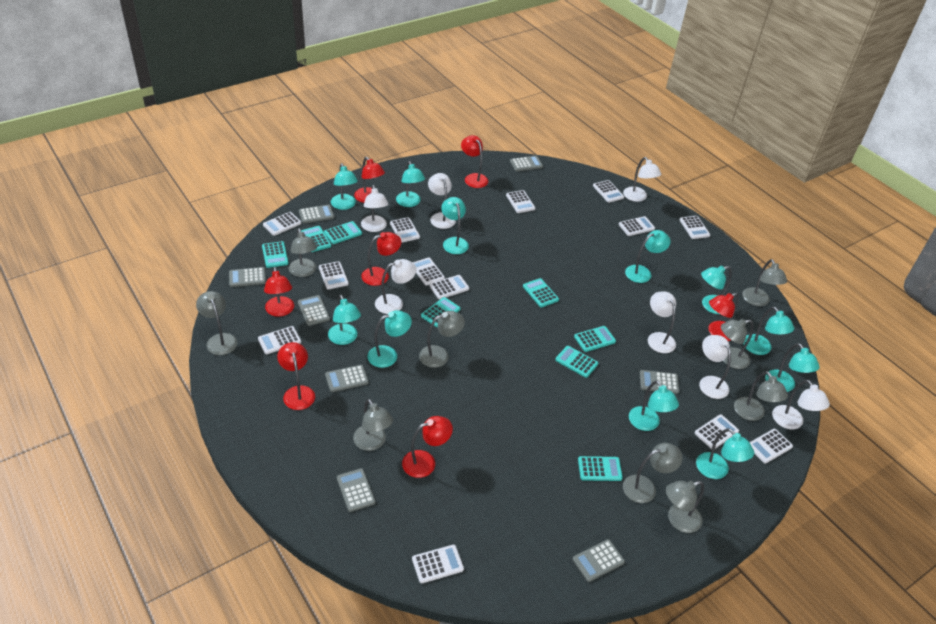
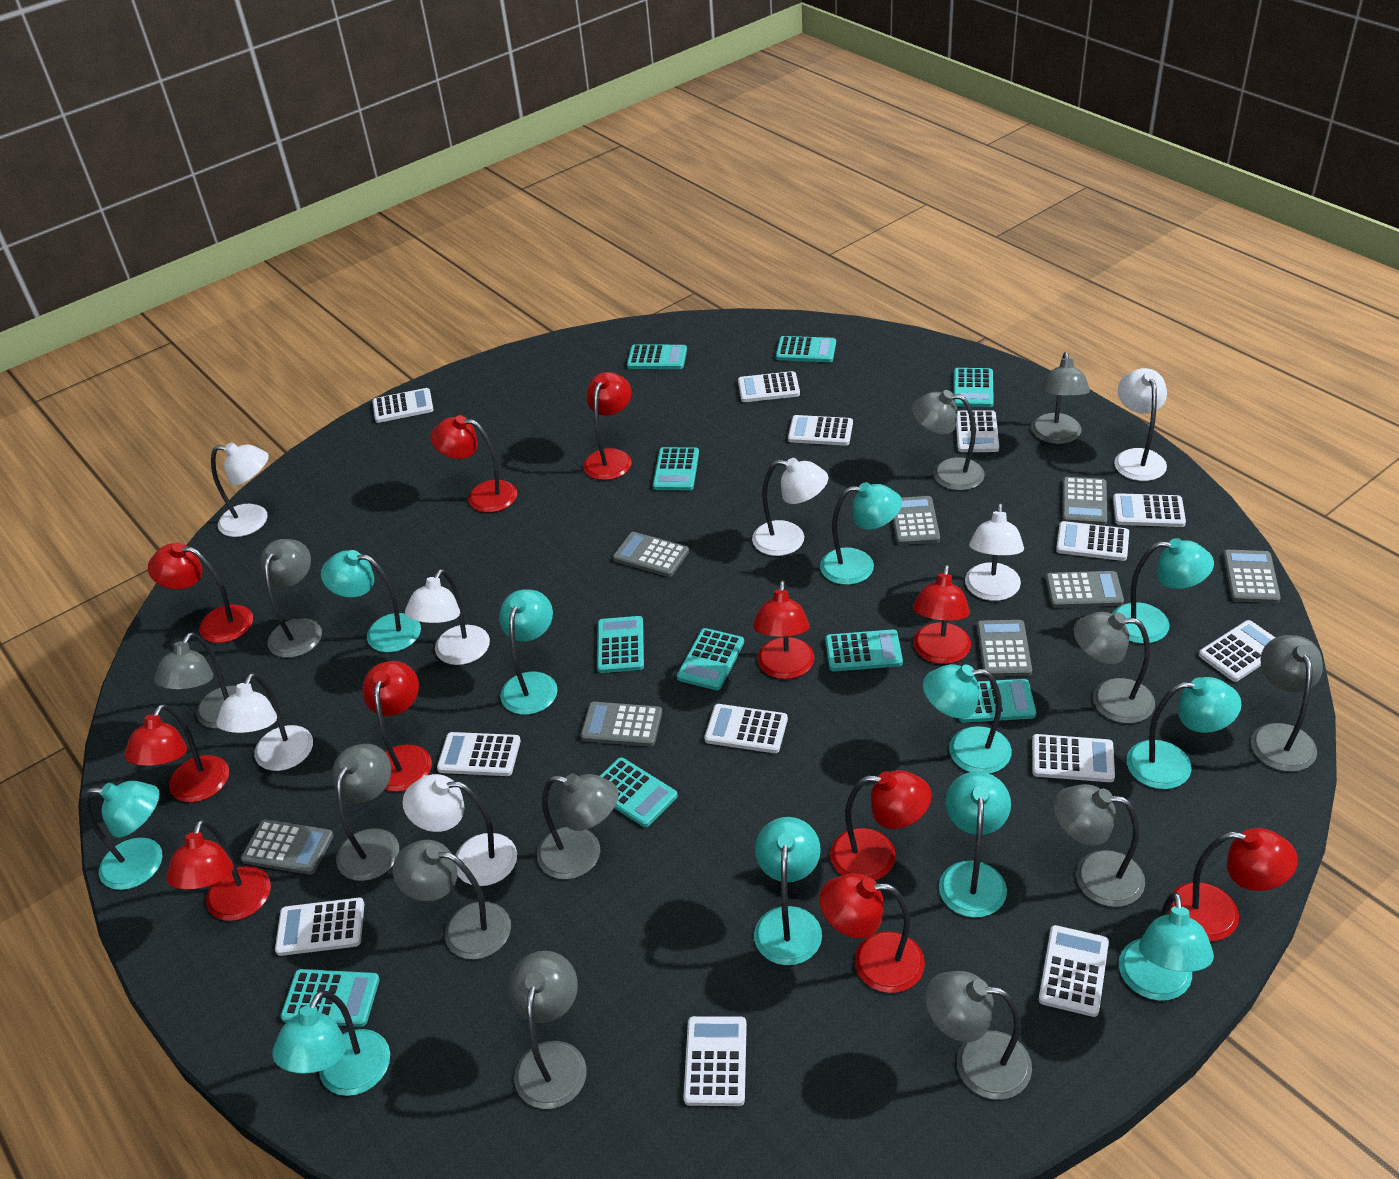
grey lamp: [196,291,237,355] [289,228,317,277] [353,399,393,451] [419,311,465,368] [623,443,683,503] [666,481,704,533] [721,319,754,369] [734,371,788,421] [743,259,787,306] = 9 -> [154,632,236,729] [260,539,322,658] [333,744,399,881] [393,840,511,960] [509,951,587,1109] [537,773,619,879] [912,390,985,491] [925,971,1032,1100] [1031,352,1090,444] [1054,784,1145,907] [1074,612,1155,724] [1251,635,1323,772] = 12
red lamp: [264,267,294,317] [277,342,315,410] [354,157,385,203] [361,232,401,286] [402,416,453,478] [461,135,488,188] [708,293,739,341] = 7 -> [124,704,229,802] [148,543,253,643] [166,819,271,921] [362,661,432,792] [431,415,517,513] [583,372,632,480] [753,580,815,679] [820,874,925,993] [830,770,932,881] [913,565,971,664] [1168,828,1298,941] = 11
turquoise calculator: [262,241,289,268] [301,226,331,252] [324,221,362,244] [421,297,460,327] [523,278,559,307] [555,346,598,378] [574,326,616,352] [578,456,623,481] = 8 -> [281,969,380,1027] [597,616,644,673] [600,758,678,827] [627,345,687,369] [653,447,699,490] [677,628,744,690] [776,336,836,362] [825,629,903,671] [954,368,994,407] [959,679,1036,723] = 10

